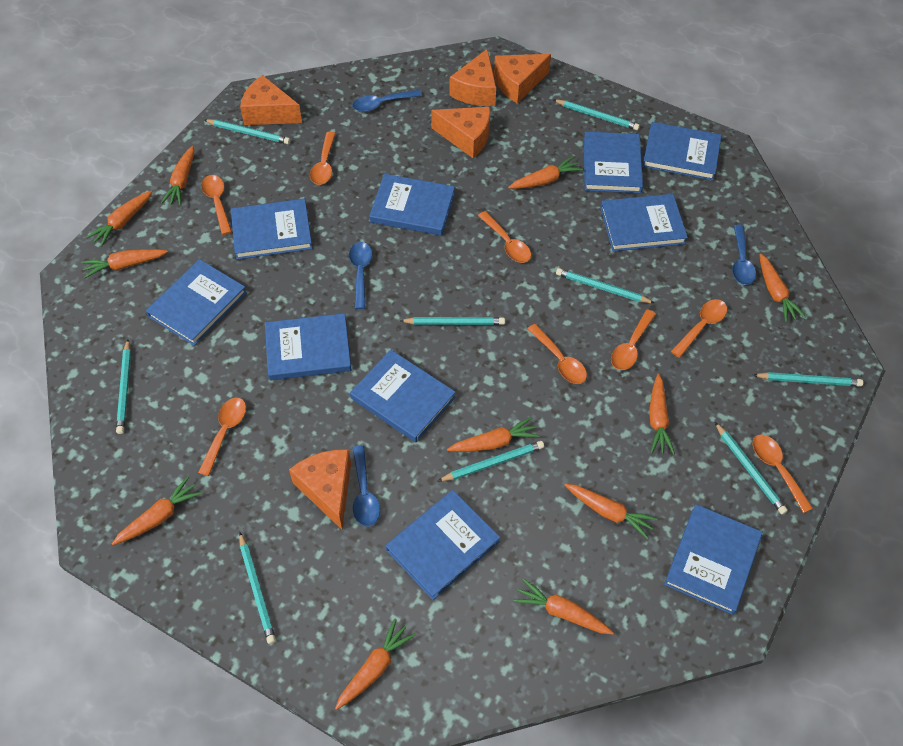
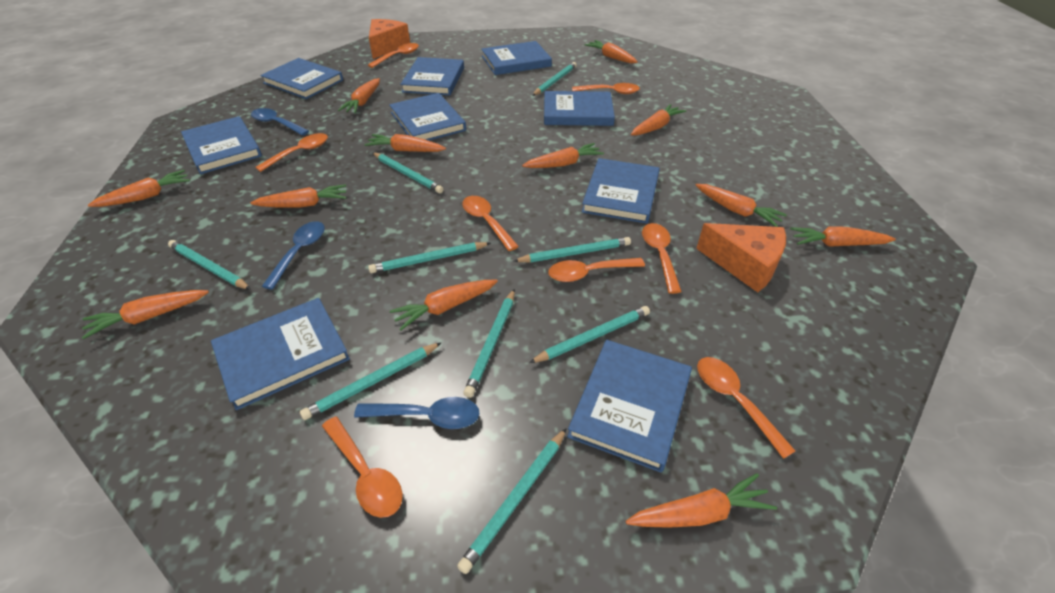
blue book: [146,259,247,346] [231,199,313,260] [265,313,351,380] [350,350,456,442] [369,174,455,236] [386,490,500,600] [584,131,643,193] [600,194,688,251] [642,122,722,181] [664,504,763,615] = 10 -> [181,116,262,174] [211,298,350,410] [260,58,343,99] [389,93,466,141] [400,57,464,95] [481,41,552,75] [544,91,615,126] [567,340,692,473] [582,158,660,224] = 9
blue spoon: [349,242,372,309] [352,90,422,112] [352,445,380,526] [732,224,756,285] = 4 -> [251,108,309,136] [262,221,325,290] [354,397,480,429] = 3
orange carrot: [81,249,168,278] [86,191,152,247] [111,477,202,545] [161,146,194,206] [335,619,416,710] [447,417,540,452] [508,156,583,189] [513,579,614,634] [564,484,658,539] [649,374,675,455] [759,254,806,323] = 11 -> [82,290,209,339] [88,170,190,207] [251,184,346,208] [338,78,380,113] [365,134,446,152] [390,280,498,330] [522,143,604,168] [584,40,638,63] [625,473,777,528] [631,104,686,135] [695,184,787,227] [790,226,896,247] = 12
orange cheese: [240,75,302,125] [289,450,351,529] [431,107,490,158] [449,49,496,106] [494,54,551,104] = 5 -> [369,19,410,59] [696,223,786,292] = 2

